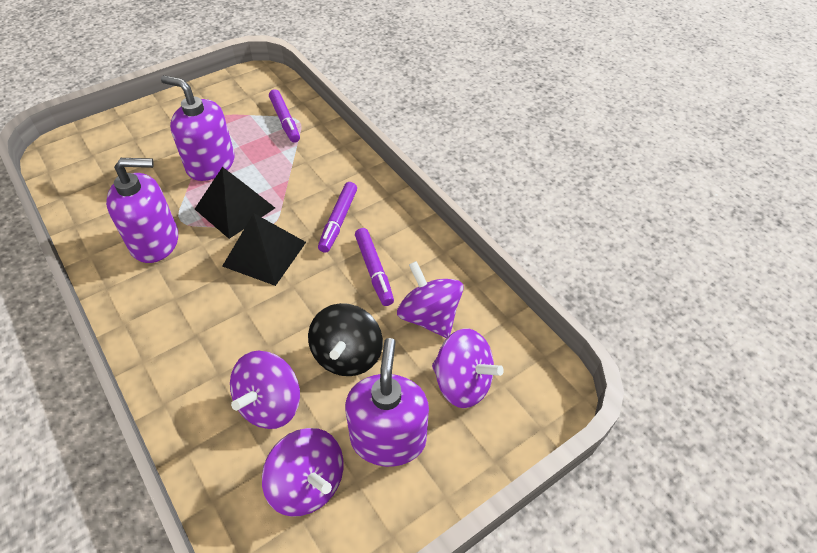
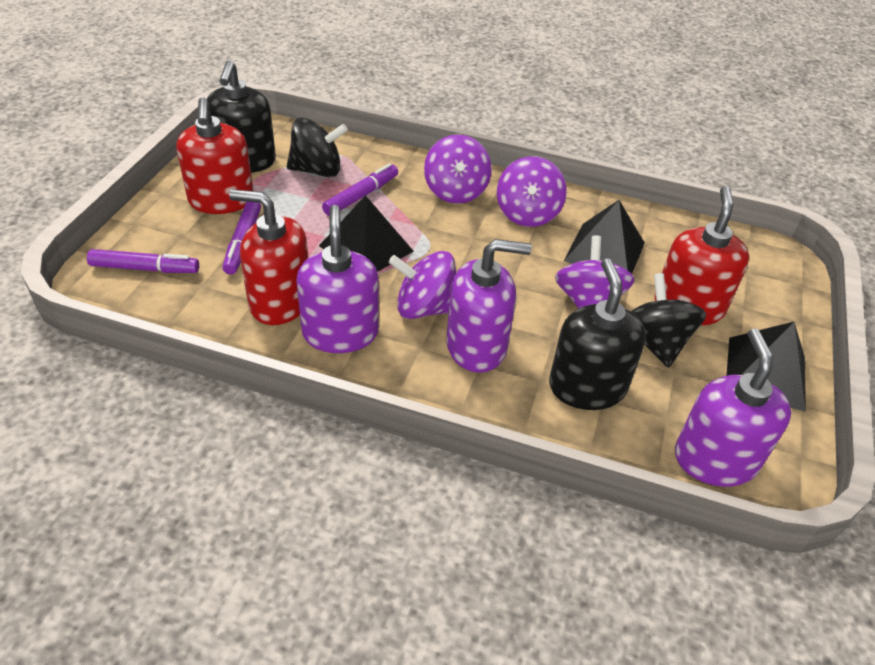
black pyramid: [195,167,275,239] [222,213,306,286] = 2 -> [319,195,414,272] [564,200,645,274] [727,322,806,412] = 3
black soap dispenser: none = 0 -> [207,60,276,173] [549,258,646,410] = 2
black spinning top: [308,303,383,376] = 1 -> [287,118,348,177] [631,273,707,368] = 2
red soap dispenser: none = 0 -> [176,97,254,214] [229,189,308,325] [654,186,749,325] = 3

